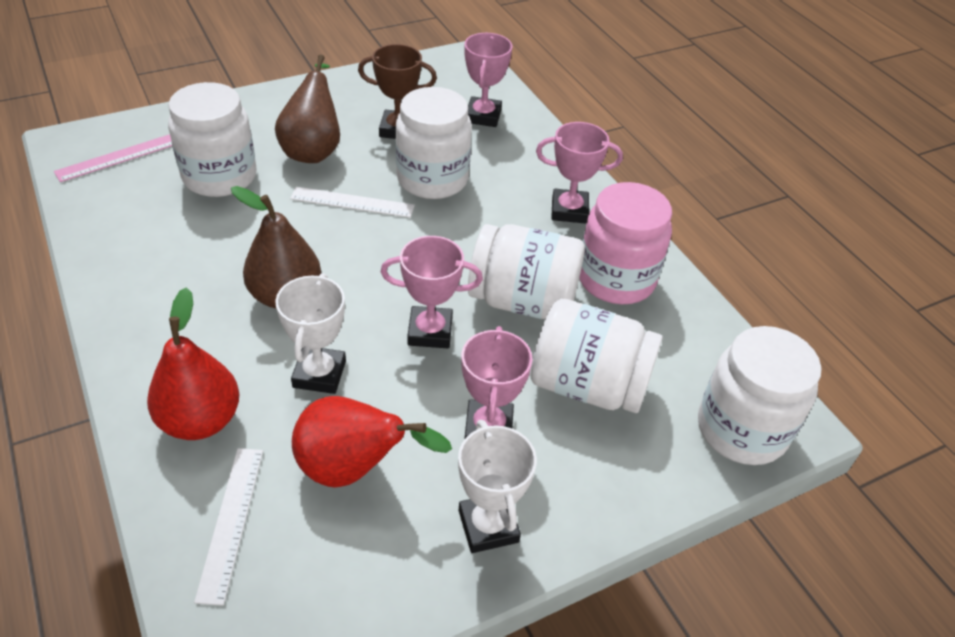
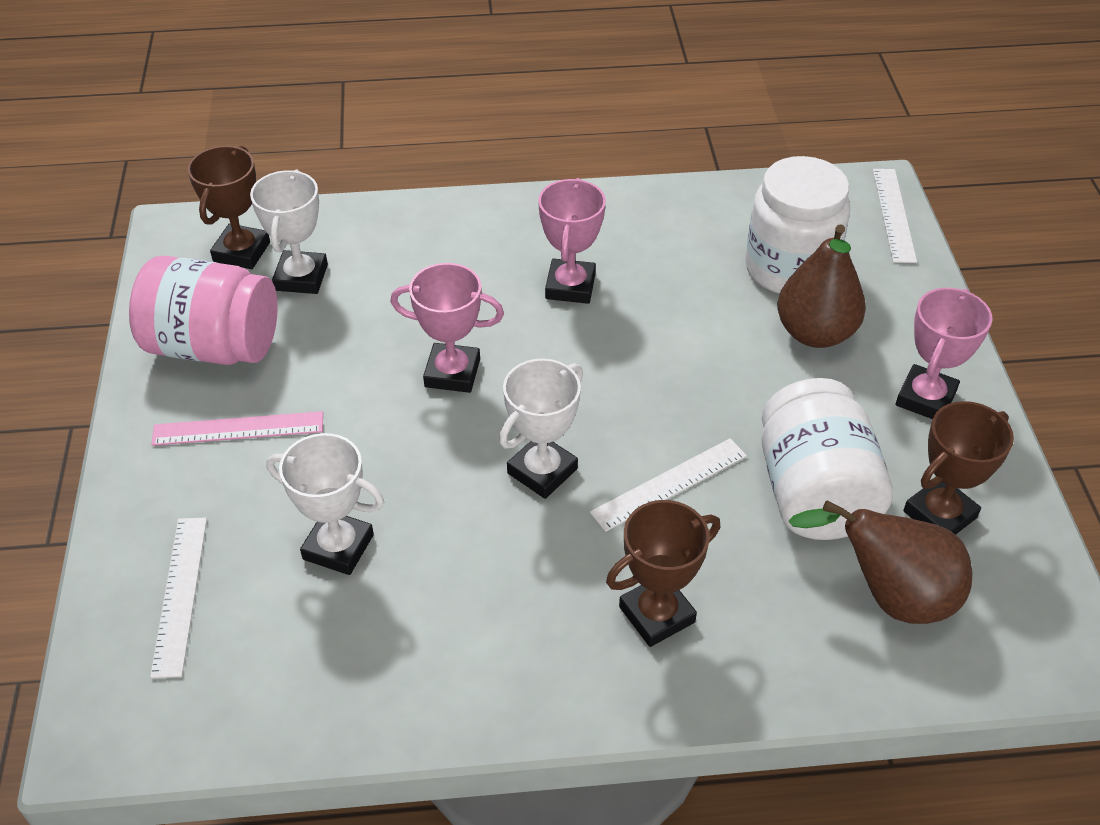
brown trophy: [358,44,437,139] = 1 -> [187,146,270,269] [606,500,720,647] [903,401,1014,535] = 3
pink trophy: [381,236,483,348] [461,326,532,440] [464,33,512,127] [536,122,623,224] = 4 -> [391,263,504,393] [538,178,606,304] [896,288,993,419] = 3
red pear: [147,287,239,440] [292,396,452,488] = 2 -> none = 0
white jar: [168,82,257,197] [395,87,472,199] [468,224,585,319] [530,299,663,413] [698,326,822,465] = 5 -> [745,156,850,294] [762,378,893,540] = 2
white ruler: [194,448,263,605] [290,187,415,218] = 2 -> [150,518,207,679] [590,438,747,532] [873,169,917,263] = 3
white trophy: [275,273,346,394] [458,420,537,553] = 2 -> [250,169,328,294] [266,433,384,575] [499,358,583,499] = 3

